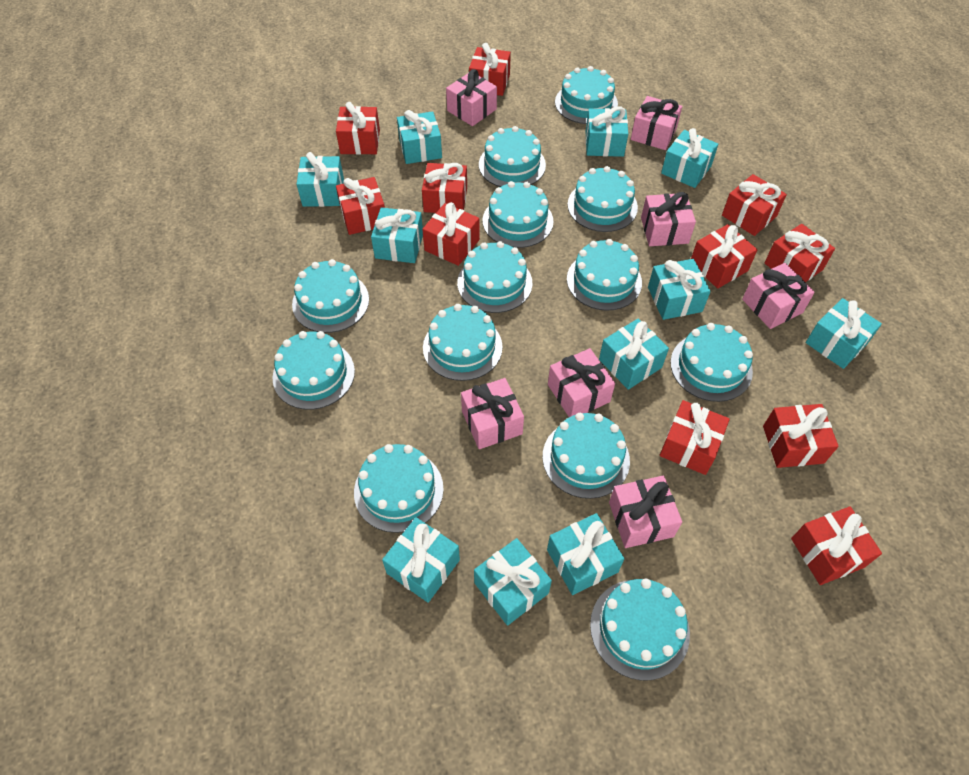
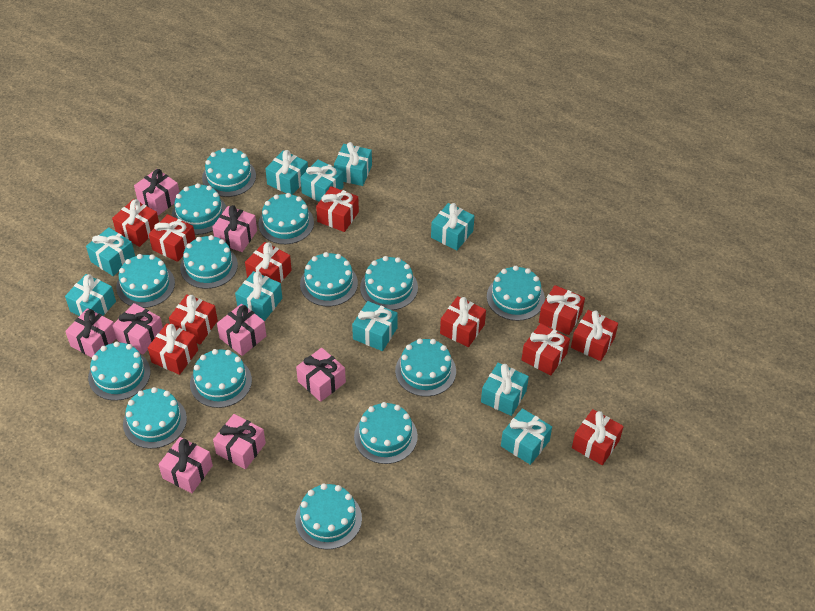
pink gift: [446,69,497,126] [461,378,524,449] [548,348,615,417] [609,476,682,548] [631,96,682,150] [641,192,696,246] [742,263,815,329] = 7 -> [65,308,116,357] [112,303,163,354] [134,169,179,216] [158,437,213,493] [212,205,257,252] [213,414,266,469] [217,304,266,356] [296,348,346,402] = 8
turquoise cake: [272,331,355,410] [292,259,369,333] [354,444,444,533] [423,304,503,381] [457,241,532,313] [479,126,546,187] [482,181,554,248] [542,413,630,499] [555,66,618,124] [567,166,638,232] [567,239,642,311] [590,578,690,681] [670,323,753,402] = 13 -> [88,342,150,401] [116,254,175,308] [123,387,187,449] [172,183,227,235] [180,235,238,289] [190,349,252,408] [202,148,256,197] [258,193,314,244] [295,484,362,549] [300,252,358,306] [354,402,418,464] [360,256,418,310] [395,338,456,397] [487,266,545,321] = 14
turquoise gift: [296,152,344,207] [371,207,423,263] [382,517,460,603] [397,110,442,164] [474,538,552,626] [547,513,624,595] [585,106,628,157] [599,319,669,390] [648,259,711,320] [661,128,718,188] [806,298,882,369] = 11 -> [65,274,116,316] [86,227,135,276] [235,271,282,321] [265,150,308,195] [300,160,344,202] [334,142,372,186] [352,301,398,351] [431,203,474,250] [481,363,529,416] [501,408,552,465] = 10

